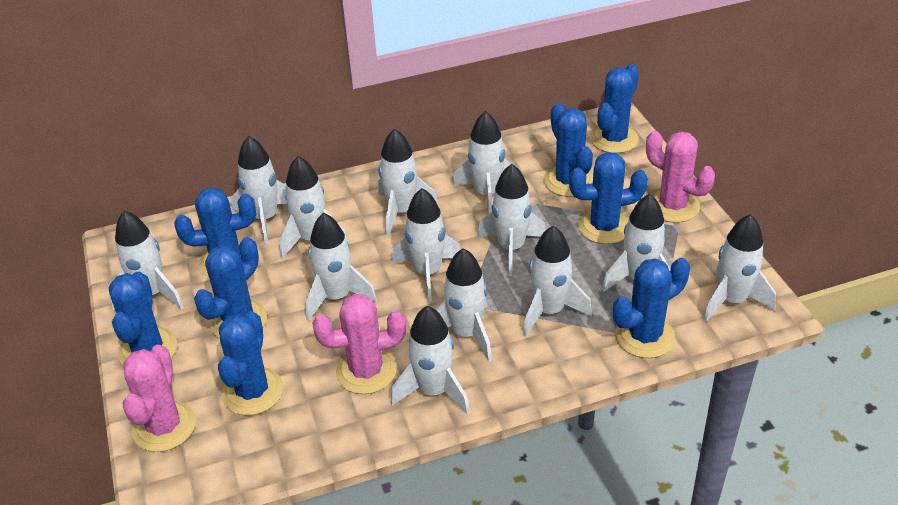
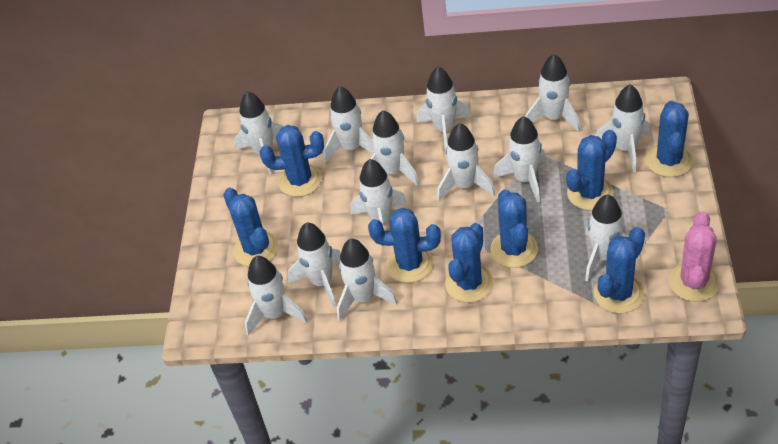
pink cactus: [123,345,196,452] [312,294,406,394] [646,131,715,223] = 3 -> [669,211,720,302] = 1

